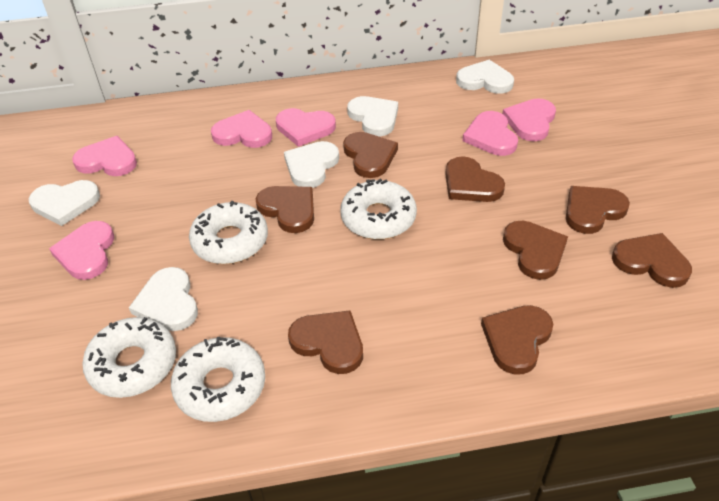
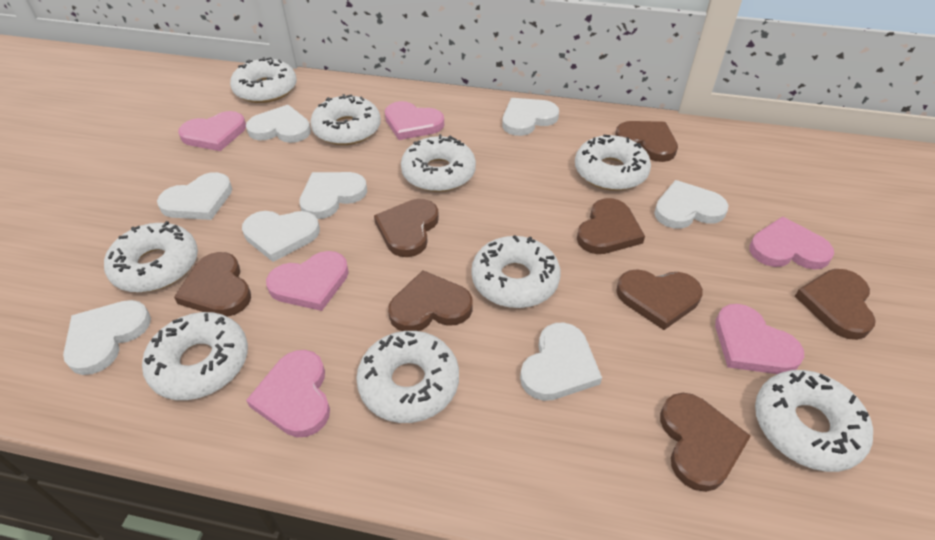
white donut: [82,317,176,398] [171,337,265,422] [189,201,268,264] [340,179,417,239] = 4 -> [104,221,198,292] [142,312,248,400] [230,57,297,103] [310,94,381,145] [356,331,459,423] [401,134,476,192] [471,235,560,308] [575,134,651,191] [755,370,873,472] = 9
white heart: [29,180,100,226] [129,267,198,331] [284,141,339,188] [347,96,398,136] [456,60,514,94] = 5 -> [63,300,151,375] [157,172,232,220] [242,211,320,262] [246,105,311,143] [299,172,367,219] [502,98,559,136] [520,322,602,401] [654,180,729,229] = 8

